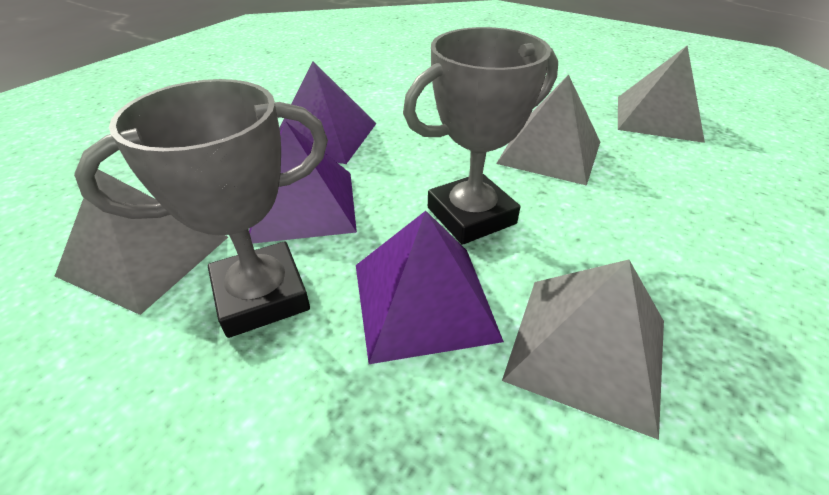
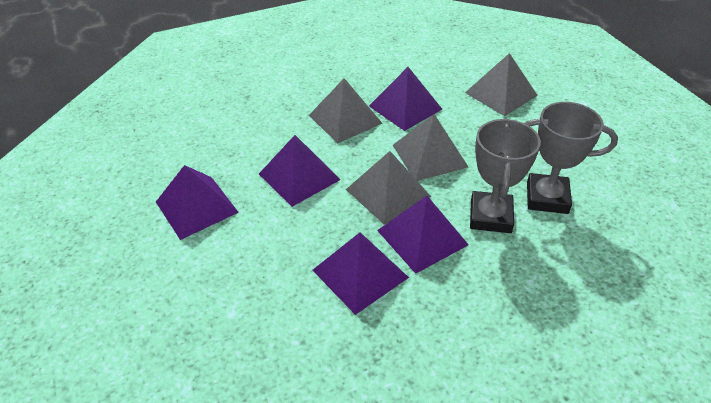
purple pyramid: [249,121,357,244] [279,62,377,164] [356,211,504,364] = 3 -> [156,165,239,240] [259,135,341,207] [313,232,409,315] [369,67,442,131] [377,196,469,274] = 5

